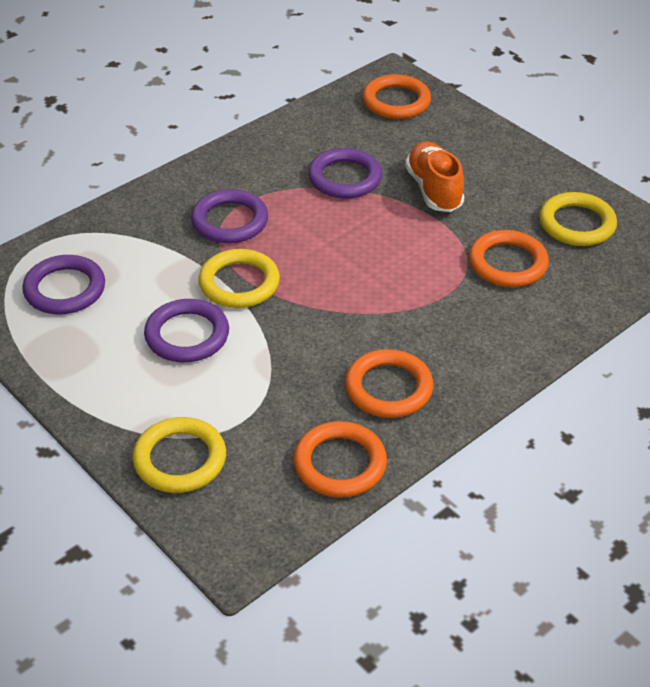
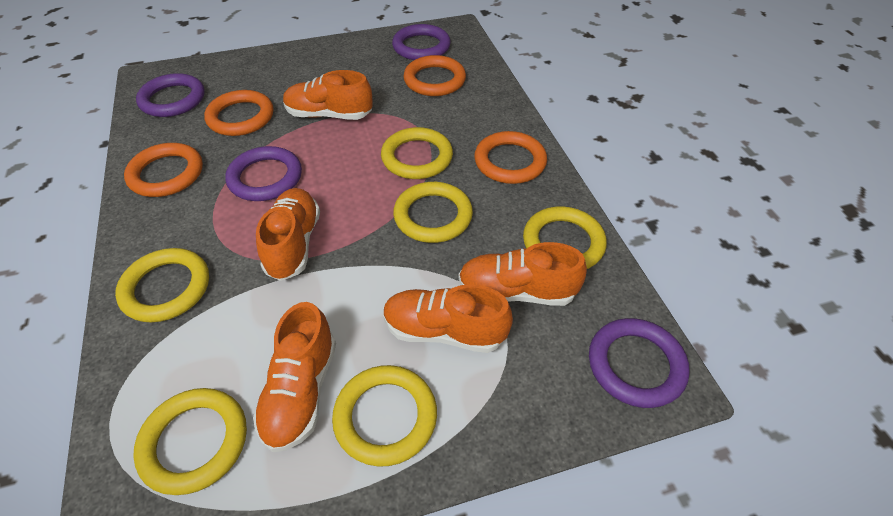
orange shoe: [405,141,465,212] = 1 -> [253,302,336,452] [256,188,320,281] [283,70,373,120] [383,284,513,353] [458,242,587,306] = 5
yellow ring: [132,417,226,493] [199,249,280,308] [540,192,617,246] = 3 -> [115,248,209,323] [133,388,247,495] [332,365,437,467] [381,127,453,179] [393,182,473,243] [523,206,607,269] = 6

